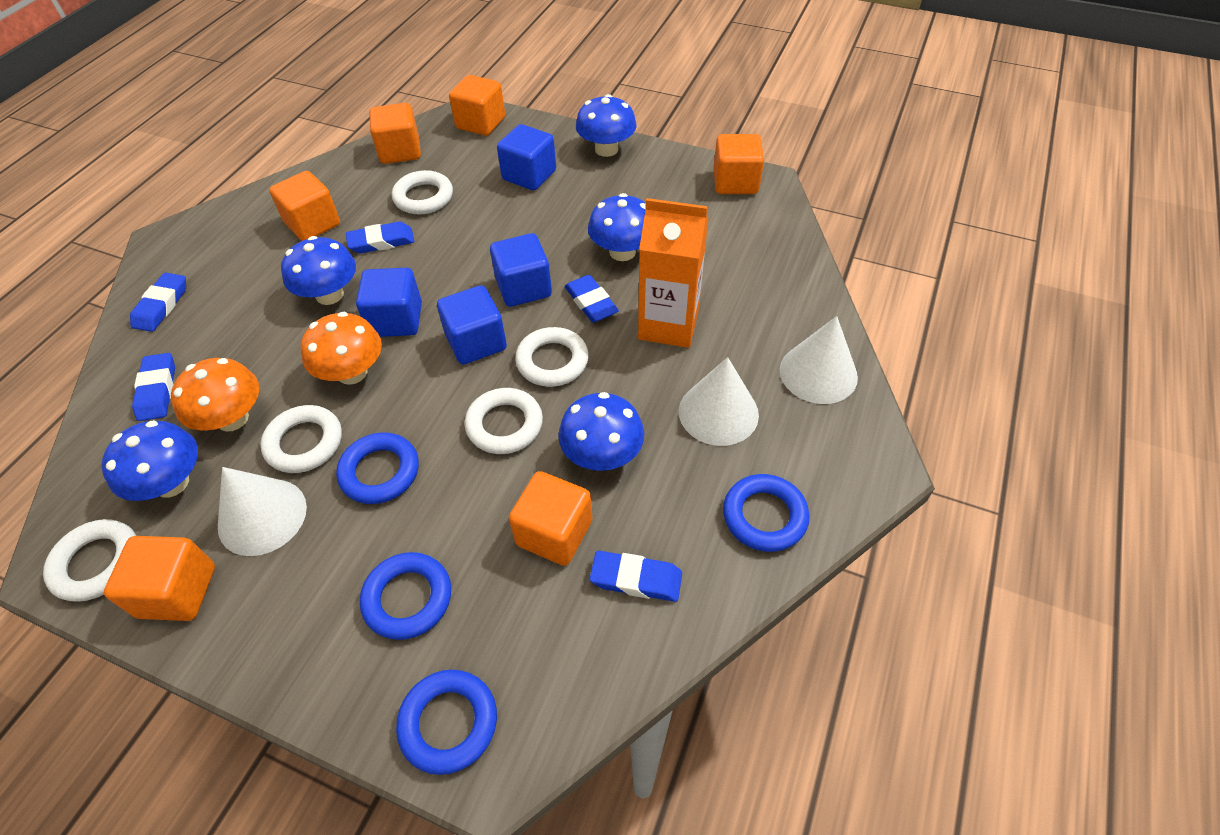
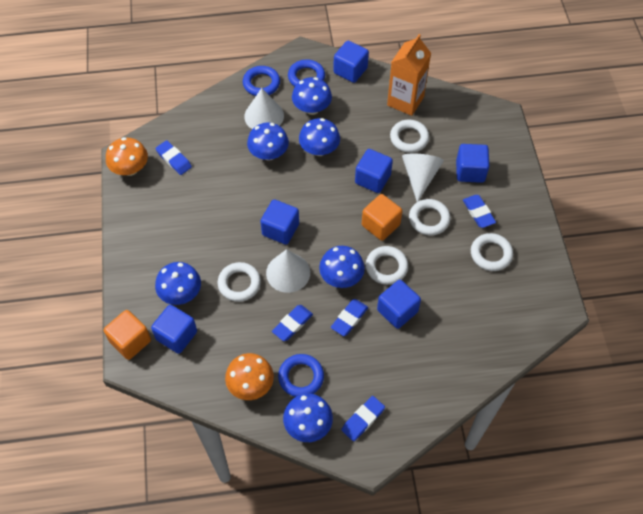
blue cube: [356,268,422,337] [437,285,507,364] [490,233,552,307] [497,124,556,190] = 4 -> [151,305,197,354] [260,200,299,245] [333,41,369,83] [355,149,393,193] [377,280,421,329] [456,144,489,183] = 6
blue mushroom: [101,420,198,501] [281,236,356,305] [558,392,644,471] [576,94,637,157] [588,193,646,261] = 5 -> [155,262,201,305] [247,123,289,161] [283,393,333,442] [292,77,332,115] [299,118,340,156] [319,246,365,288] = 6
blue ring: [336,432,419,504] [360,552,451,640] [396,670,497,775] [723,474,810,552] = 4 -> [243,66,280,96] [278,354,324,397] [288,59,325,87] = 3
orange cube: [104,536,215,621] [269,171,340,241] [369,103,421,164] [449,75,505,136] [509,471,593,566] [713,134,764,194] = 6 -> [103,310,151,360] [362,194,402,241] = 2

